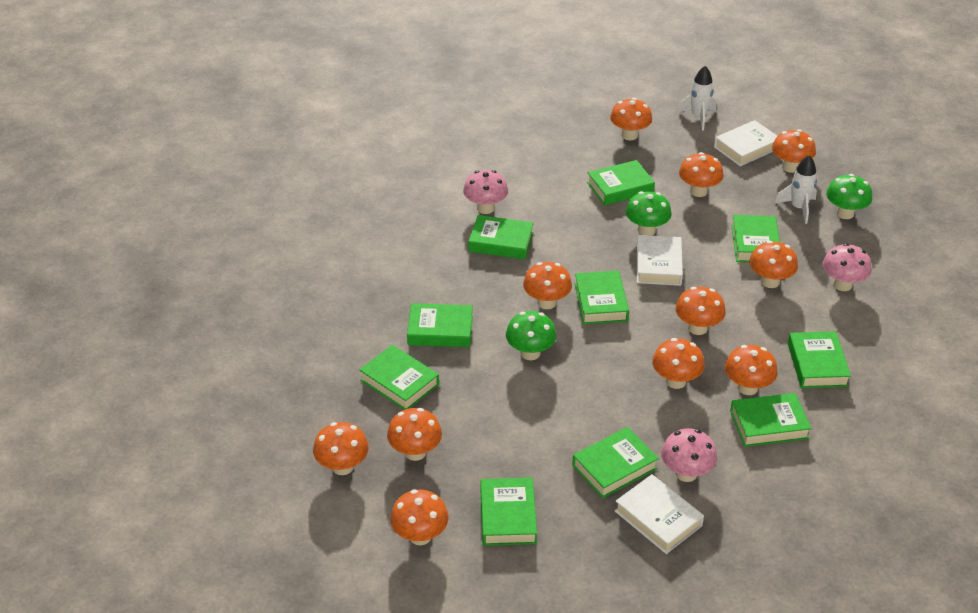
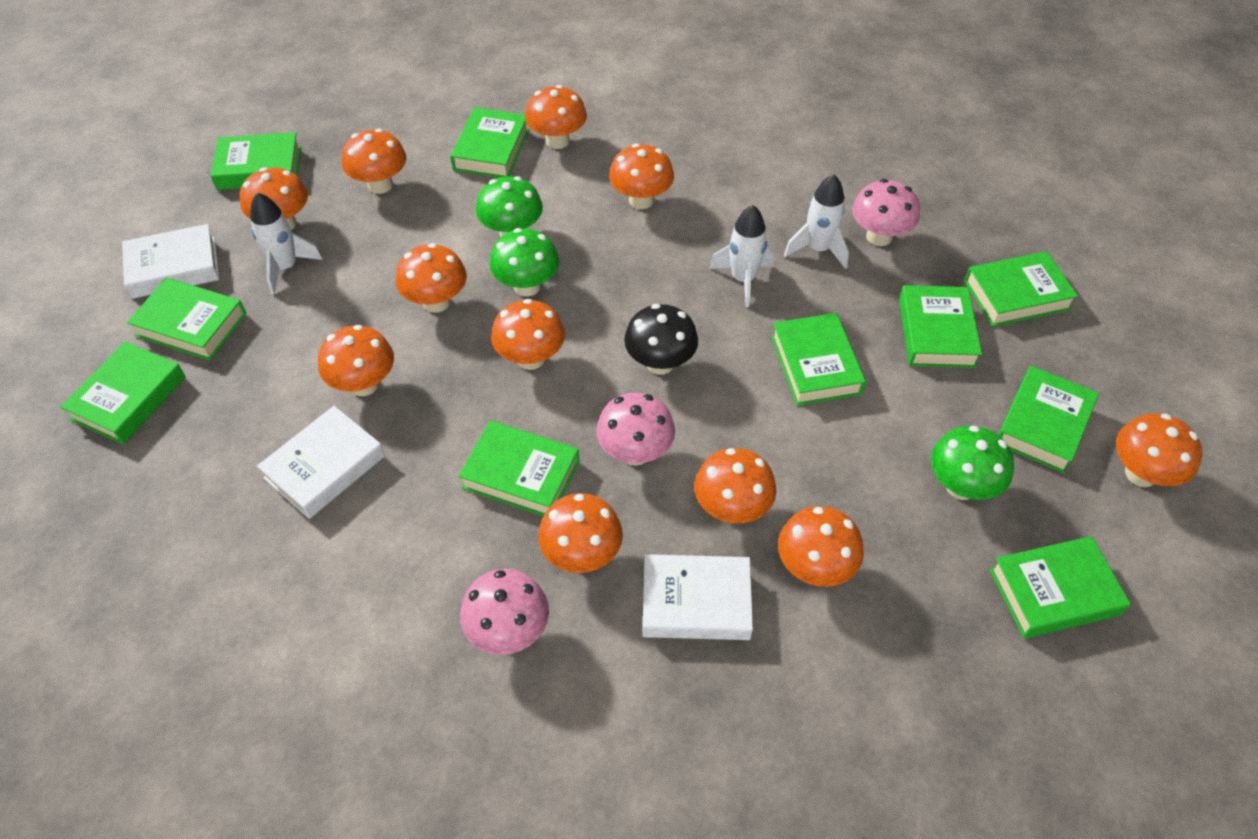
black mushroom: none = 0 -> [624,304,698,375] = 1
white rocket: [677,66,716,130] [775,155,817,224] = 2 -> [250,192,323,294] [709,205,774,307] [784,174,849,269] = 3

